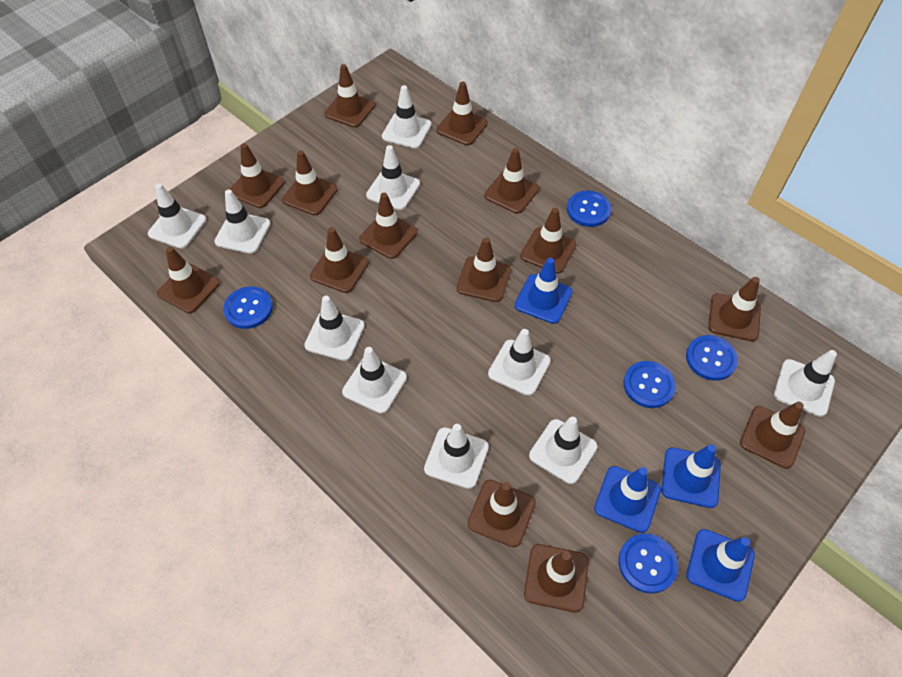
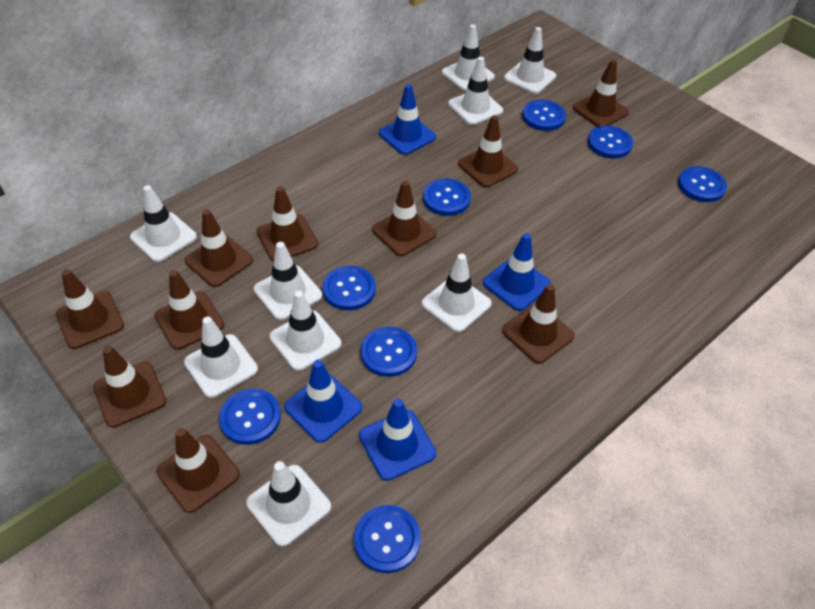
blue button: [223,286,273,329] [567,191,611,227] [618,533,678,594] [623,361,676,408] [686,335,738,381] = 5 -> [219,388,281,445] [322,266,376,310] [354,505,421,573] [361,327,417,377] [423,179,471,216] [522,100,566,131] [588,126,633,158] [678,166,727,202] = 8
brown traffic cone: [157,247,220,313] [229,143,285,208] [282,150,338,215] [310,227,369,293] [324,64,375,128] [359,193,417,259] [436,82,488,145] [457,237,511,302] [467,480,536,547] [484,148,539,214] [520,208,577,274] [524,544,589,613] [708,277,761,341] [740,402,805,469] = 14 -> [56,269,124,349] [93,346,166,427] [154,270,224,350] [156,428,240,513] [185,209,253,287] [256,186,318,261] [372,181,437,256] [458,115,518,187] [502,284,575,364] [573,60,629,127] = 10
white traffic cone: [148,183,206,249] [214,189,271,254] [304,296,365,361] [342,347,407,414] [366,145,420,210] [382,85,431,148] [424,424,489,489] [488,329,551,396] [529,417,597,484] [774,350,837,417] = 10 -> [130,185,197,262] [184,317,258,398] [246,461,331,547] [254,242,322,320] [269,291,341,371] [422,254,492,332] [442,24,495,91] [448,57,503,125] [504,27,556,94] = 9

